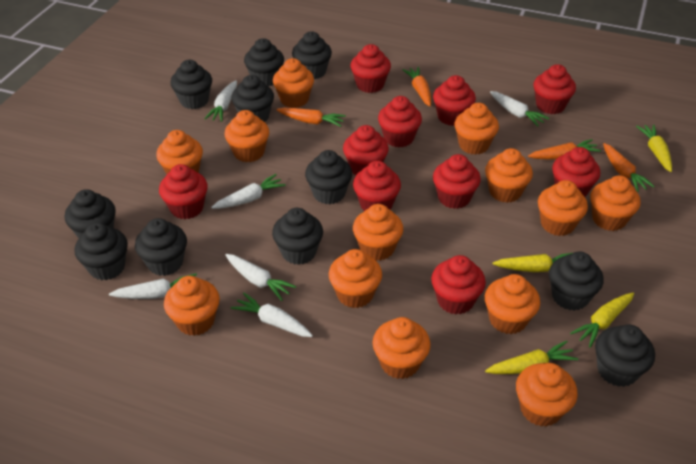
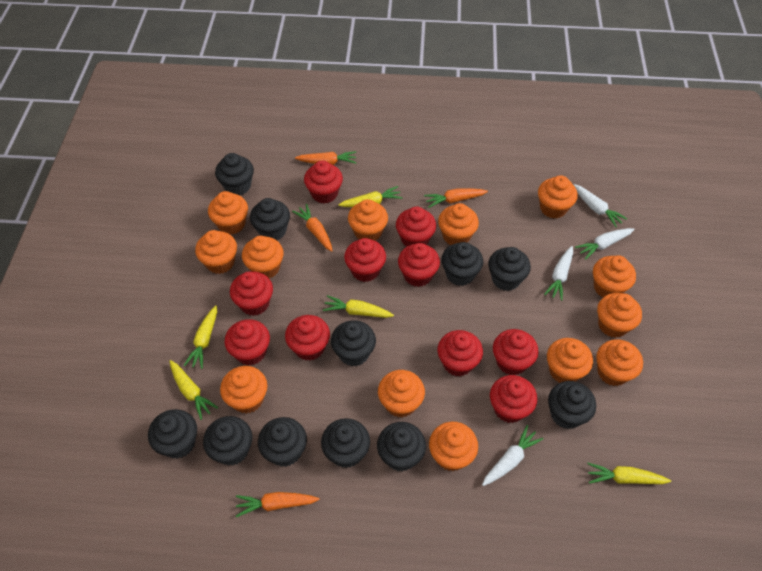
white carrot: [109,273,197,299] [204,80,237,122] [211,174,286,209] [225,254,296,301] [231,293,313,337] [490,91,549,126] = 6 -> [482,425,543,486] [544,246,573,301] [574,184,627,228] [575,228,635,260] = 4
yellow carrot: [485,341,578,374] [493,253,572,272] [570,293,634,348] [636,124,672,172] = 4 -> [170,360,218,420] [183,305,217,369] [323,295,394,318] [338,186,403,207] [587,463,671,484] = 5

